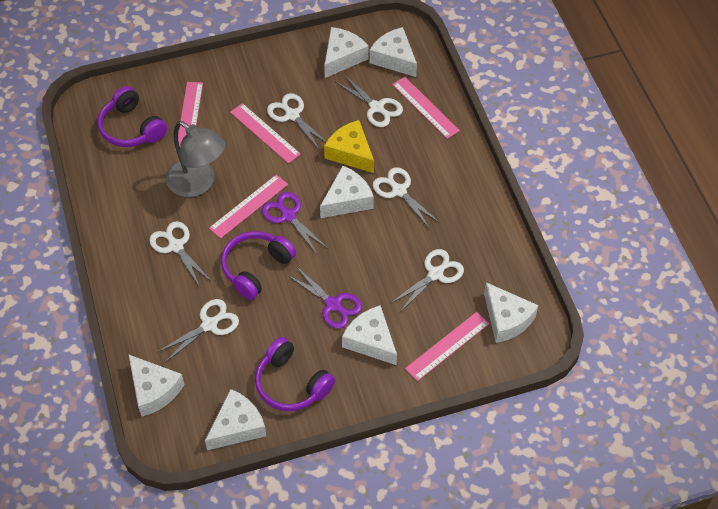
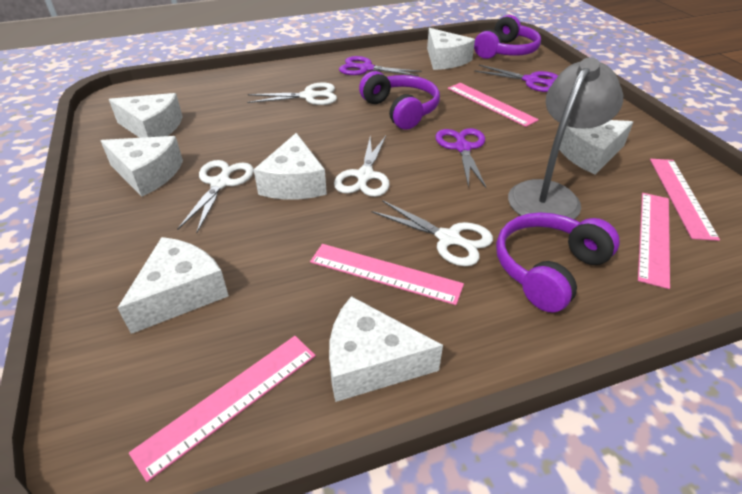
purple scissors: [262,192,327,254] [287,266,362,329] = 2 -> [339,56,422,76] [435,128,487,188] [474,65,558,92] = 3
white scissors: [149,221,212,287] [158,299,239,362] [267,93,327,149] [336,75,403,127] [373,167,440,229] [391,249,464,312] = 6 -> [177,160,254,233] [247,82,337,105] [334,136,390,197] [372,200,493,266] = 4
yellow cheese: [324,120,374,173] = 1 -> none = 0

